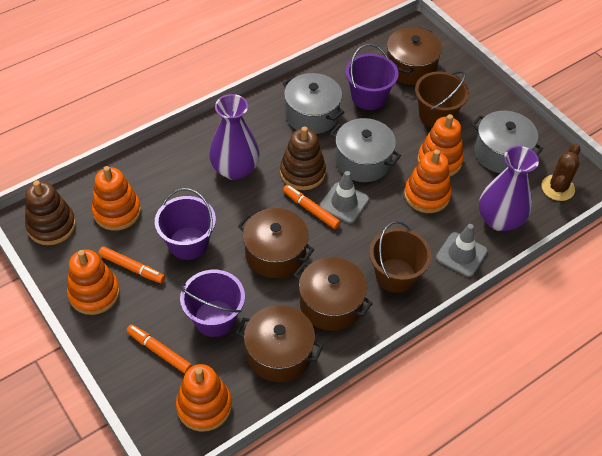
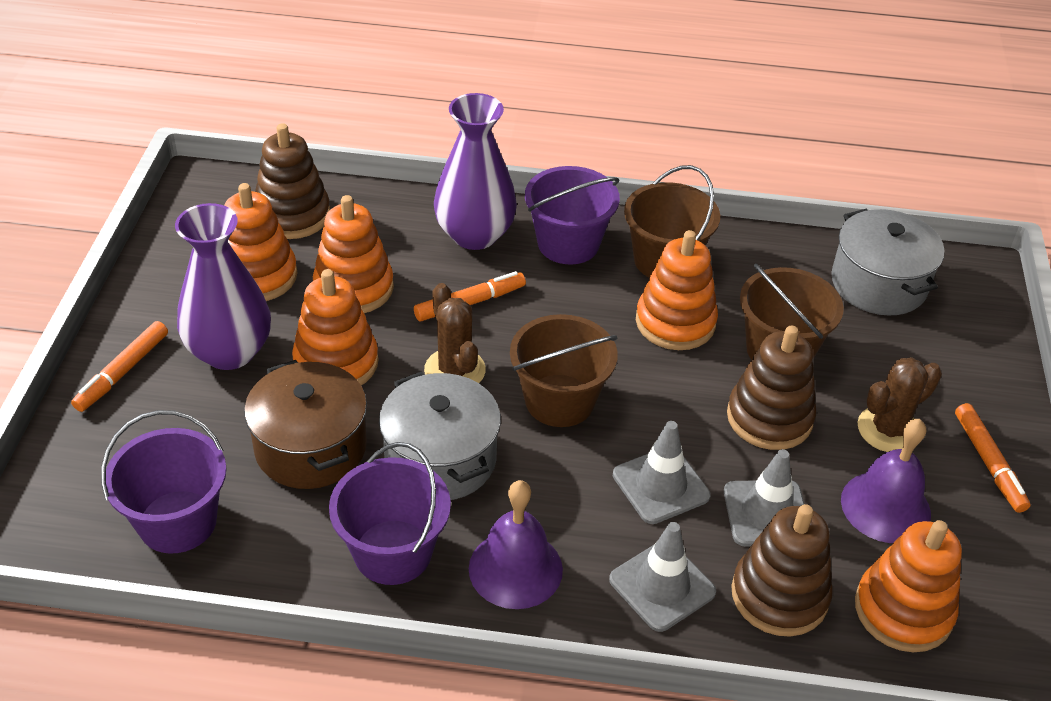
brown bucket: [369,221,432,293] [415,71,469,127] = 2 -> [510,314,618,427] [624,165,720,278] [740,263,844,360] = 3
brown cactus: [541,143,580,201] = 1 -> [424,283,486,383] [858,357,942,452] = 2
brown pot: [236,305,323,382] [238,208,314,278] [294,257,373,331] [387,27,442,85] = 4 -> [244,360,367,489] = 1
brown stacking toy: [25,180,76,245] [280,126,326,190] = 2 -> [255,123,330,239] [727,326,816,450] [731,504,833,637] = 3
grey pot: [283,73,344,134] [330,118,401,182] [472,111,543,173] = 3 -> [379,371,501,500] [831,209,944,316] = 2
grey traffic cone: [319,171,369,224] [436,224,487,277] = 2 -> [609,522,716,632] [613,421,711,524] [724,449,804,547] = 3
purple bell: none = 0 -> [469,480,563,609] [841,419,931,543] = 2

